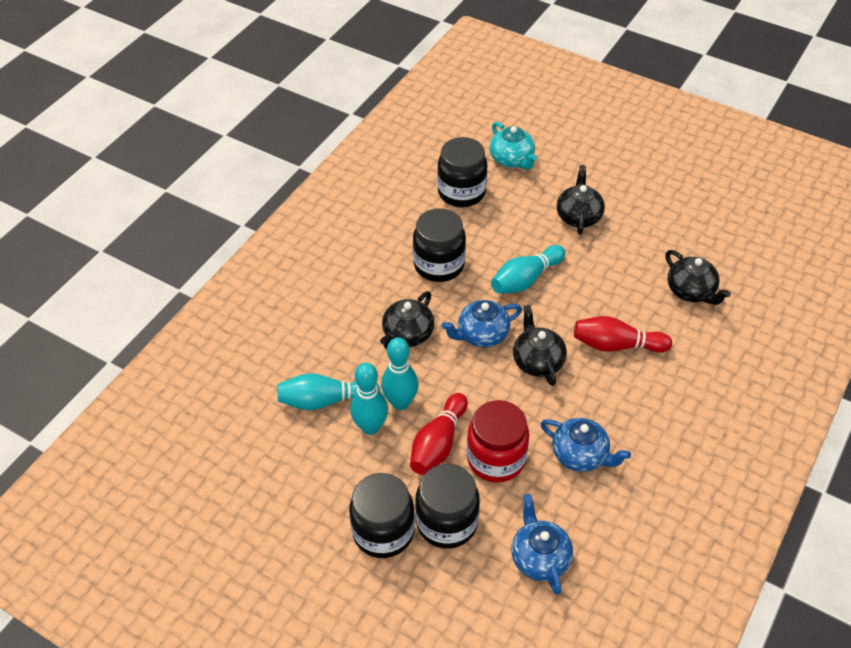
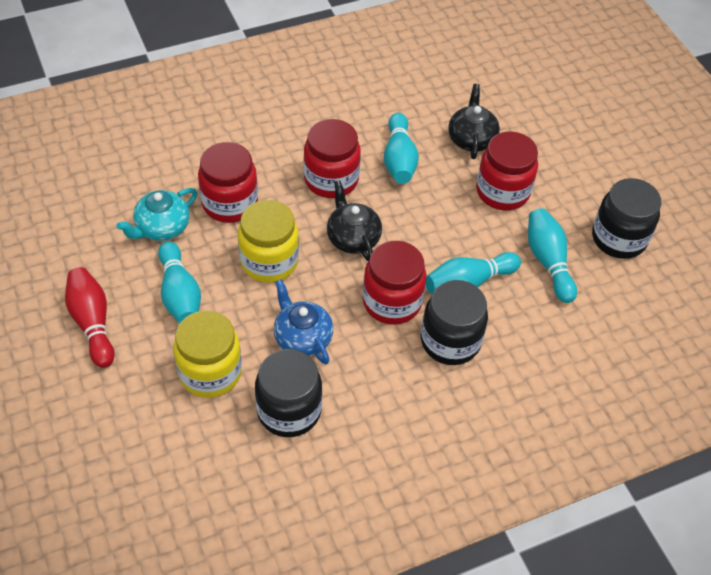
black jar: [349,473,415,558] [413,208,466,282] [415,464,480,549] [437,137,487,207] = 4 -> [255,349,322,437] [421,280,488,365] [592,178,661,259] = 3
black teapot: [380,291,434,350] [513,305,567,386] [557,165,605,235] [665,250,731,305] = 4 -> [327,181,382,261] [448,84,500,159] = 2
blue teapot: [442,300,522,348] [511,494,573,595] [540,418,631,472] = 3 -> [274,279,333,365] = 1
red bowling pin: [410,393,468,475] [574,316,672,353] = 2 -> [65,267,115,368] = 1
red jar: [467,400,529,483] = 1 -> [198,142,258,223] [304,119,361,198] [363,241,426,325] [476,132,538,210] = 4
yellow jar: none = 0 -> [173,310,242,398] [238,200,299,283] = 2

